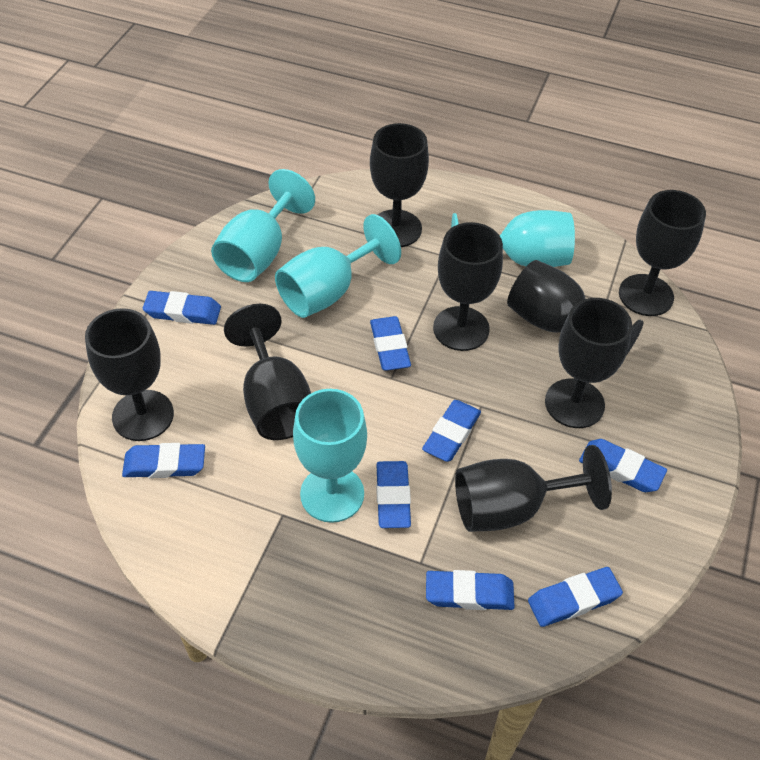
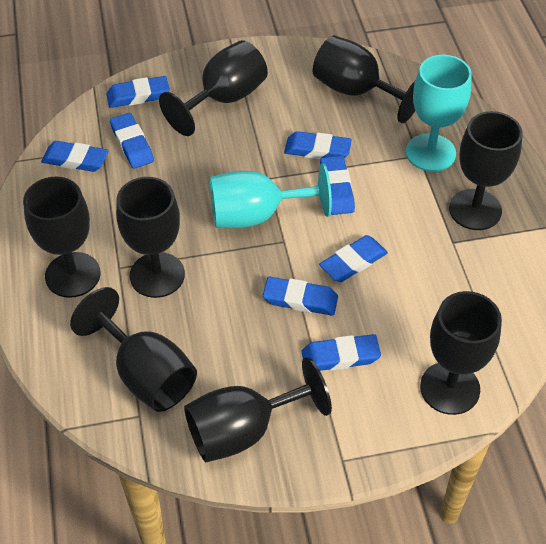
turquoise goblet: [211,169,315,282] [275,214,401,318] [293,389,367,523] [451,210,575,267] = 4 -> [210,163,332,228] [406,55,472,172] = 2

